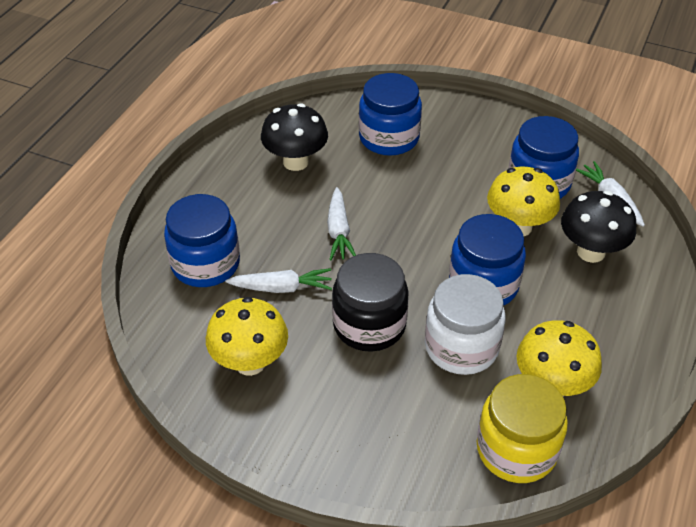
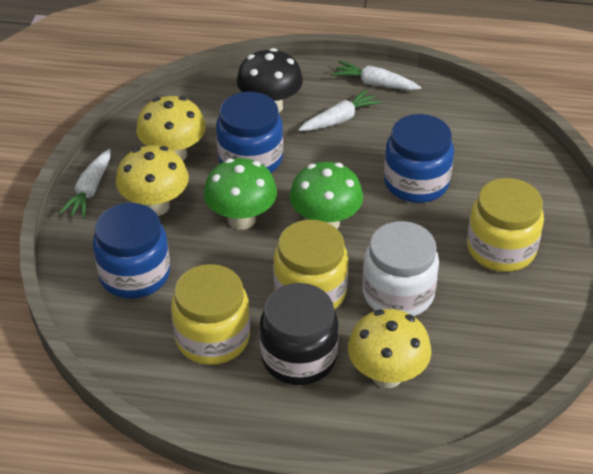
black mushroom: [261,103,328,171] [561,191,636,263] = 2 -> [237,48,303,113] = 1
blue jar: [164,194,240,287] [359,73,422,156] [449,214,526,306] [509,116,579,199] = 4 -> [93,203,170,299] [216,92,283,173] [384,114,454,203] = 3
green mushroom: none = 0 -> [204,158,277,230] [290,162,363,229] = 2
yellow jar: [477,374,568,483] = 1 -> [171,264,250,365] [273,220,348,310] [467,178,544,272] = 3

